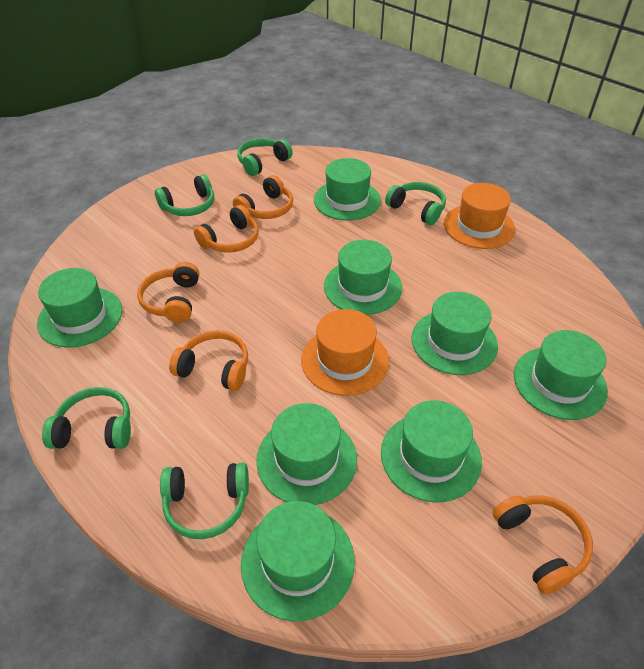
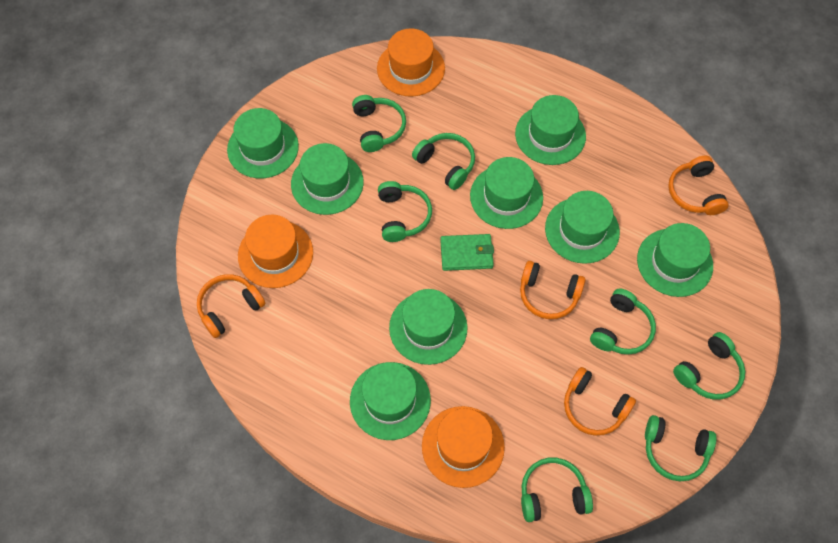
green headphones: [42,387,131,449] [155,174,214,216] [160,462,249,539] [237,138,293,176] [385,182,446,225] = 5 -> [352,95,406,152] [378,181,432,242] [412,133,475,190] [521,458,593,522] [590,289,656,355] [645,415,717,481] [673,332,745,400] = 7
green wallet: none = 0 -> [440,234,494,271] = 1
orange hat: [301,309,389,396] [444,183,516,249] = 2 -> [238,215,313,288] [377,28,445,97] [422,406,505,488] = 3
orange headphones: [137,262,199,323] [169,330,248,391] [194,205,259,253] [233,175,293,219] [492,495,593,594] = 5 -> [197,274,266,338] [520,261,586,319] [564,367,636,436] [668,156,729,215] = 4

